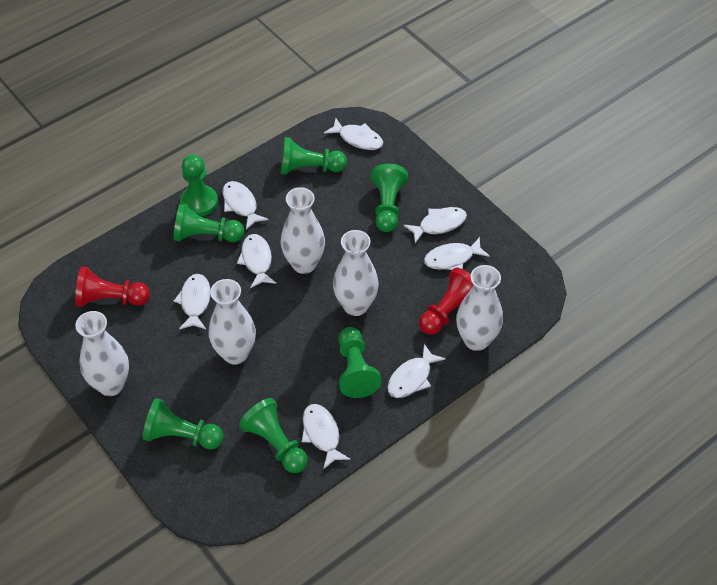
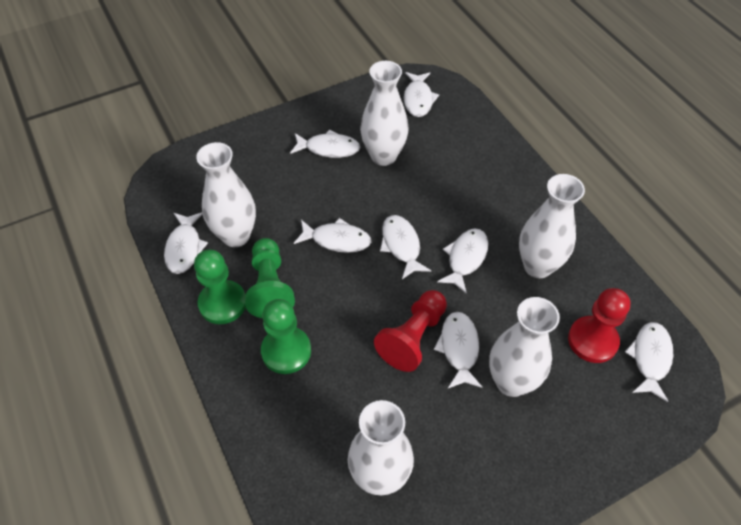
green pawn: [143,398,224,449] [174,203,244,242] [180,154,218,216] [239,398,308,473] [281,137,347,175] [338,327,381,398] [371,164,408,232] = 7 -> [194,249,246,324] [245,238,295,318] [261,299,311,374] = 3

